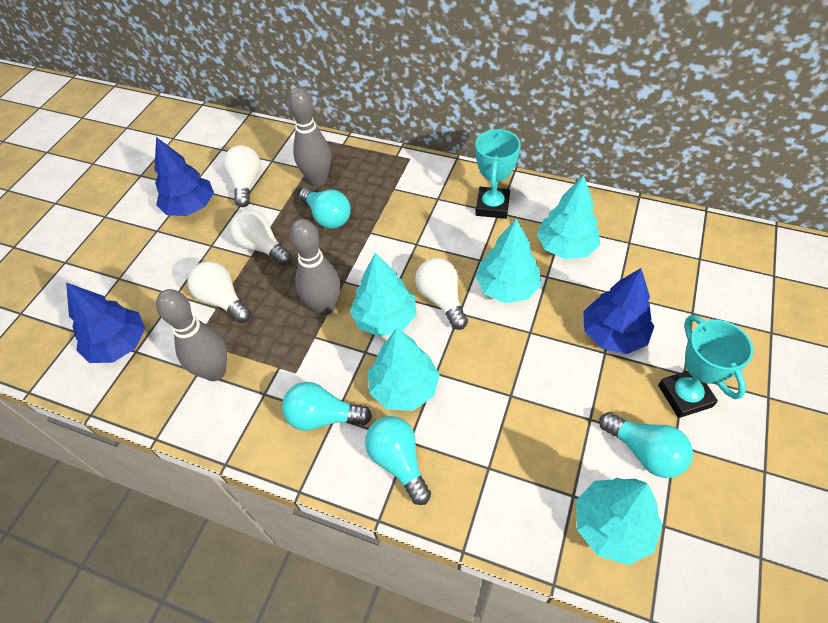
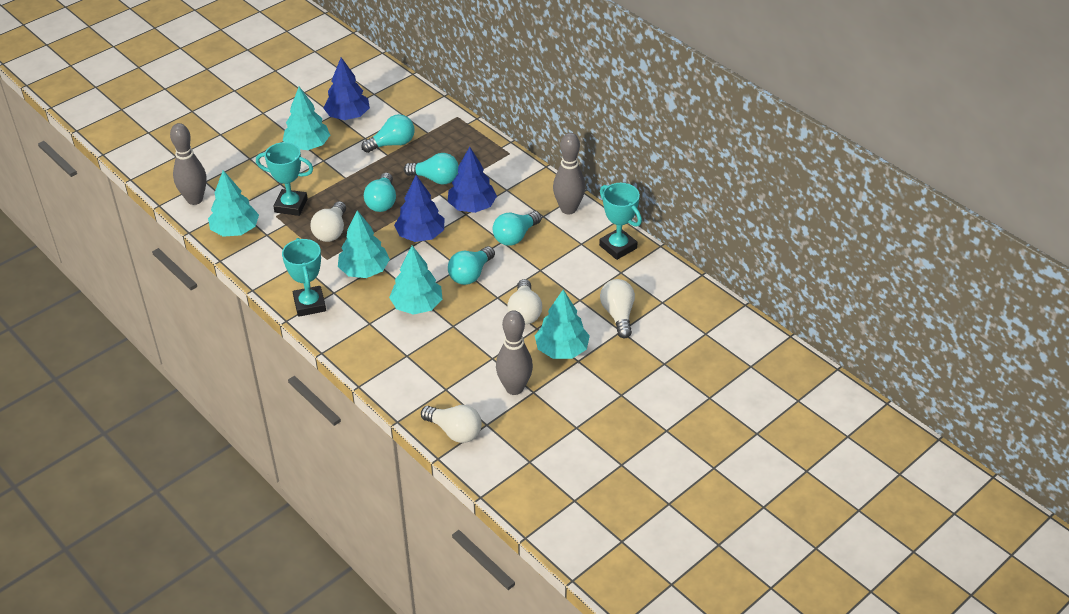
turquoise light bulb: [282,382,372,431] [299,188,351,229] [365,416,431,505] [599,412,693,478] = 4 -> [361,114,415,153] [364,173,396,212] [404,153,459,185] [448,246,495,285] [493,211,541,246] = 5
turquoise trophy: [475,128,521,219] [658,315,753,418] = 2 -> [256,142,313,216] [282,238,326,317] [599,183,642,260] = 3

